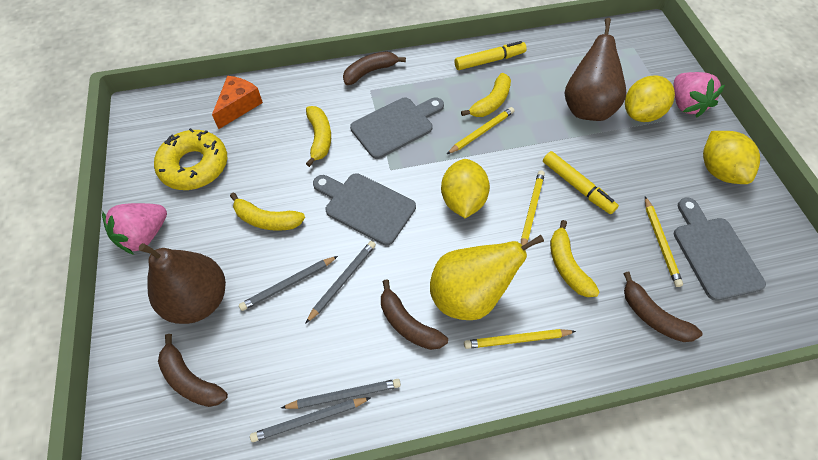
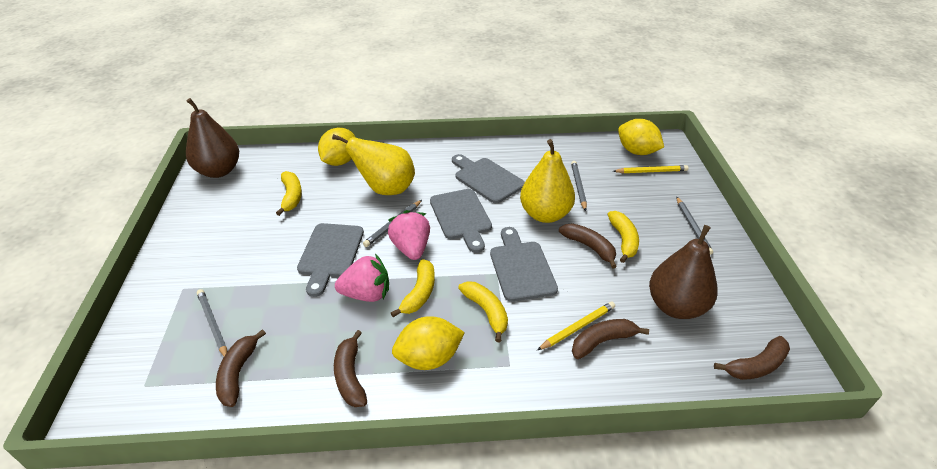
brown banana: [158,334,228,407] [343,51,406,85] [381,280,448,350] [623,272,703,342] = 4 -> [216,329,266,407] [334,330,367,407] [559,223,617,269] [572,319,649,359] [714,336,790,380] = 5
grey cutting board: [313,173,416,245] [350,98,444,159] [674,198,766,301] = 3 -> [297,223,364,297] [430,189,492,253] [452,154,525,203] [490,227,558,302] = 4
orange cheese: [212,76,263,129] = 1 -> none = 0
yellow donut: [154,128,227,190] = 1 -> none = 0
yellow marker: [455,41,527,70] [543,151,619,214] = 2 -> none = 0
yellow pear: [430,235,544,320] = 1 -> [332,134,415,195] [520,139,575,223] = 2
yellow pencil: [447,107,515,154] [464,329,576,349] [521,170,545,246] [645,196,683,287] = 4 -> [537,302,615,350] [613,165,688,173] = 2

